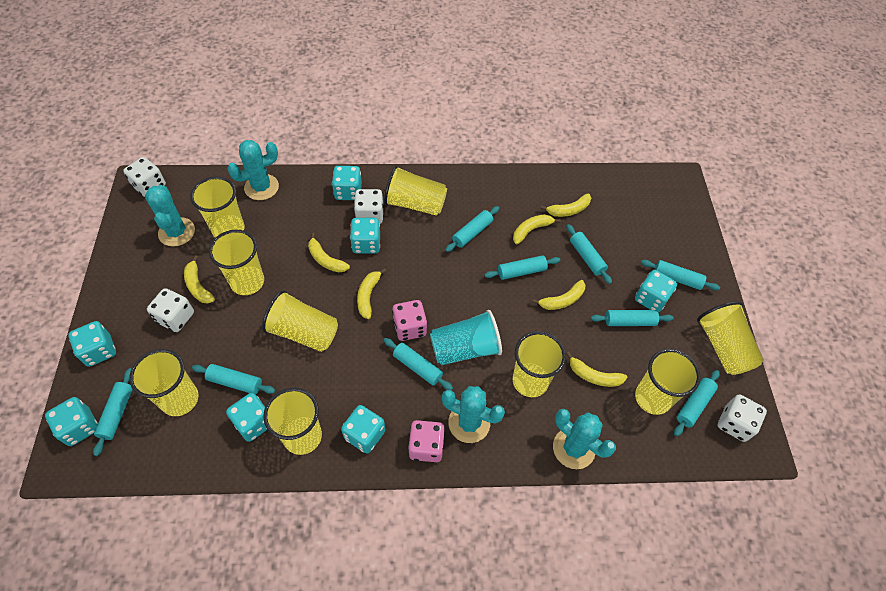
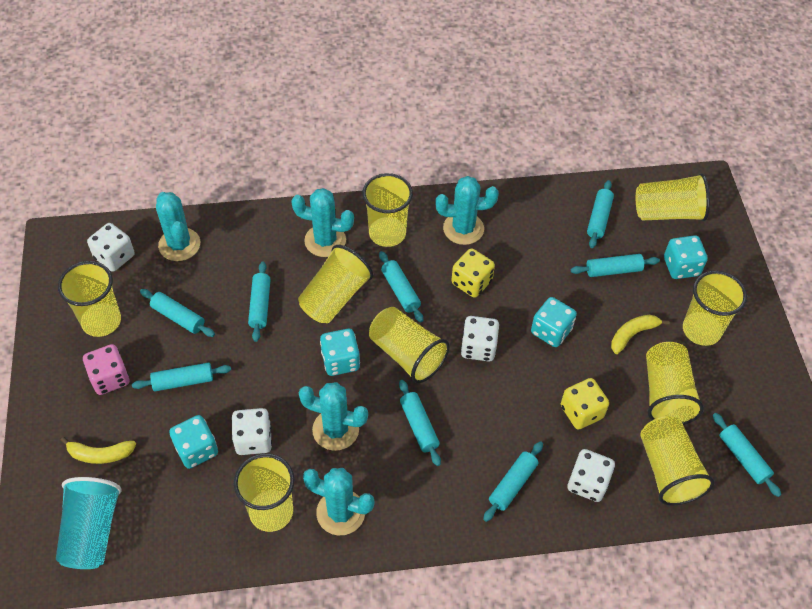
pink dice: [392,300,427,341] [408,420,445,462] = 2 -> [83,344,129,395] = 1
turquoise cactus: [145,185,195,247] [227,140,279,200] [442,386,505,443] [553,409,616,469] = 4 -> [156,192,200,261] [291,188,354,257] [299,382,368,451] [303,468,375,535] [435,176,499,245] = 5
turquoise dice: [45,397,98,446] [68,321,116,367] [226,393,267,442] [332,166,362,200] [341,405,385,454] [350,218,380,254] [635,270,677,313] = 7 -> [169,415,218,469] [320,329,360,376] [531,297,577,347] [664,235,708,279] = 4
yellow banana: [184,255,215,304] [308,233,350,272] [357,268,386,319] [513,214,561,245] [532,280,586,310] [540,194,591,217] [566,352,628,387] = 7 -> [60,437,136,464] [611,315,670,354] = 2
yellow dice: none = 0 -> [451,248,495,298] [561,378,609,430] = 2

